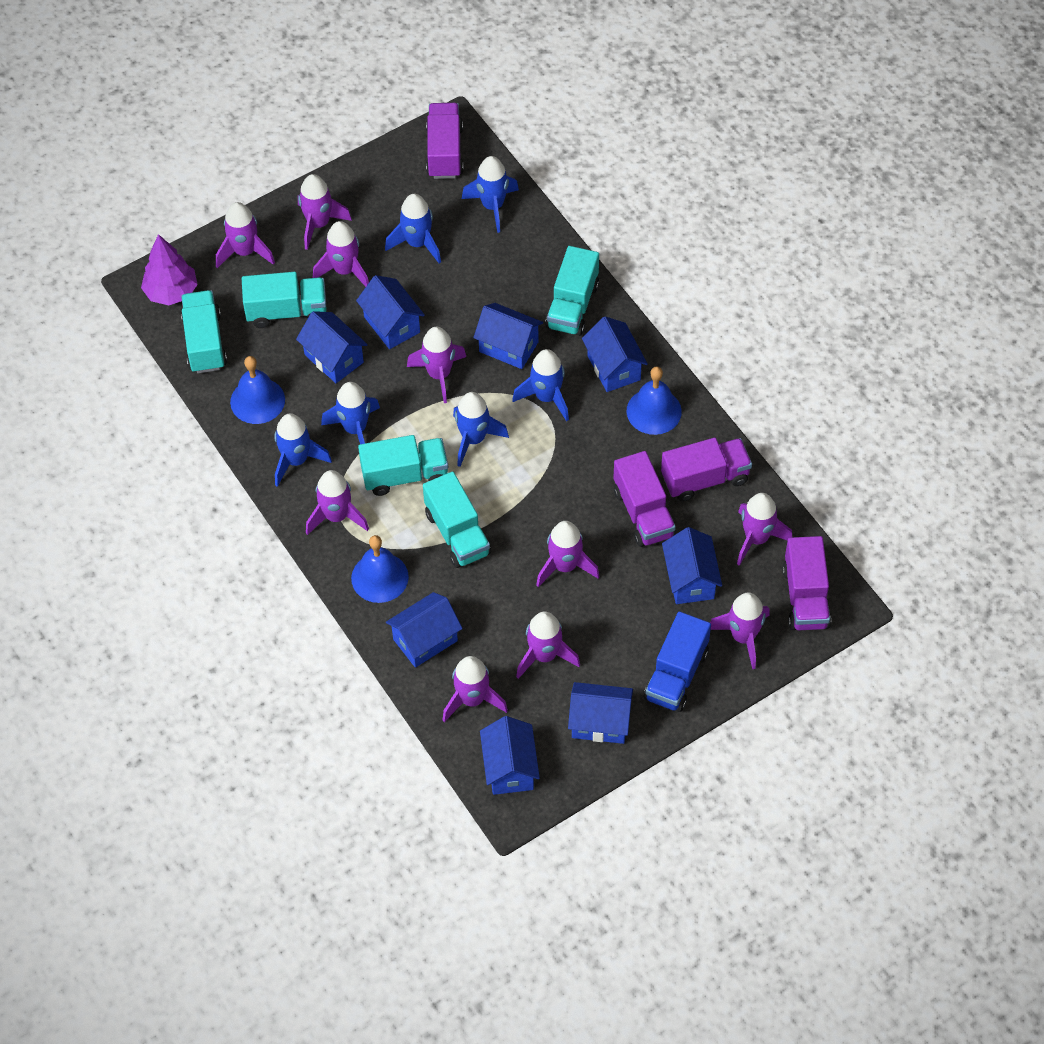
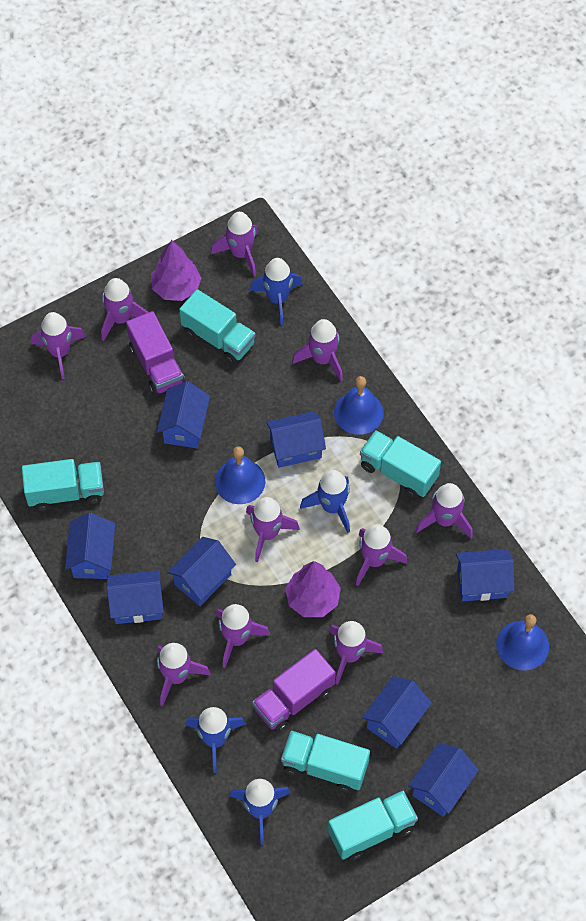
blue rocket: [274,413,332,487] [321,382,380,444] [385,194,441,264] [453,392,509,467] [462,156,519,233] [512,349,569,422] = 6 -> [185,707,246,773] [230,779,291,845] [250,258,303,325] [300,470,350,533] = 4
blue truck: [644,612,711,712] = 1 -> none = 0
purple tree: [141,234,198,305] = 1 -> [151,240,201,301] [285,561,341,617] = 2
purple truck: [426,103,464,179] [613,451,676,547] [661,438,752,502] [782,536,831,630] = 4 -> [126,311,185,395] [252,649,336,732] = 2

